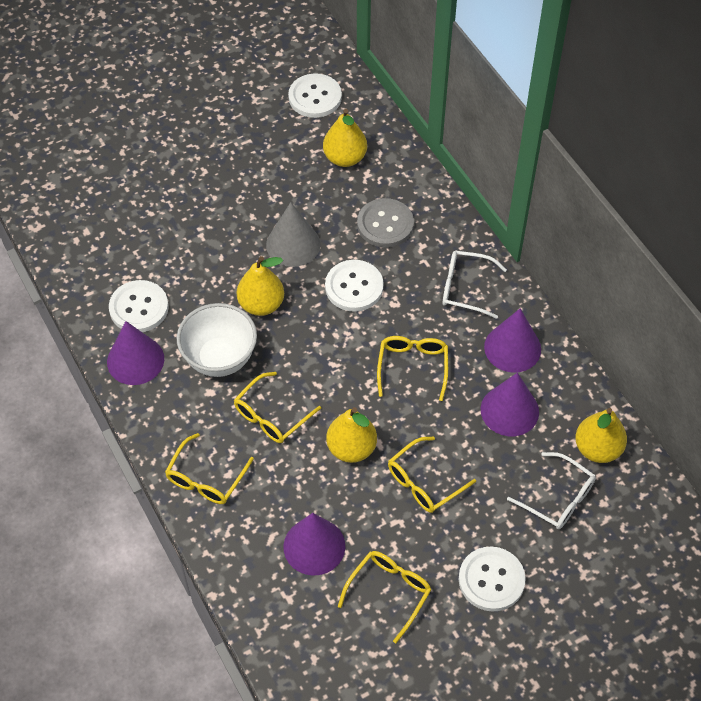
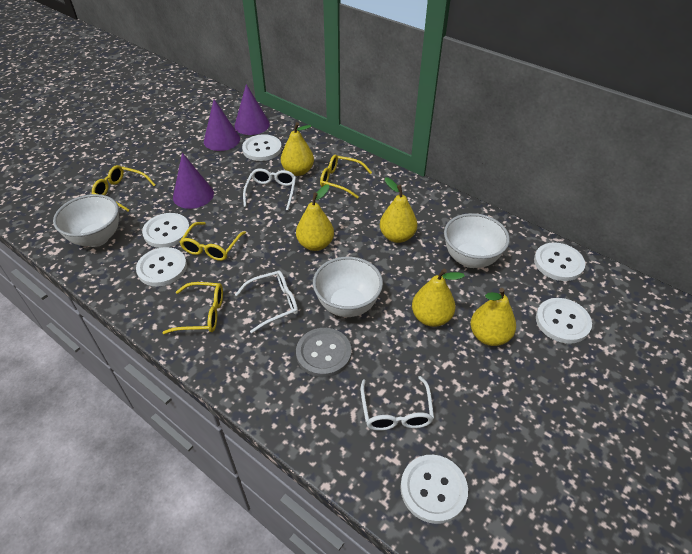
grey cone: [266,202,320,267] = 1 -> none = 0
purple cone: [107,321,164,385] [283,513,345,575] [481,373,539,436] [484,308,541,373] = 4 -> [173,153,214,209] [204,99,240,151] [235,84,270,135] = 3
white bowl: [176,303,257,377] = 1 -> [53,194,119,247] [313,257,383,317] [444,213,510,268] = 3
white button: [109,280,169,332] [288,73,342,118] [325,260,383,312] [459,547,526,612] = 4 -> [136,247,187,286] [142,213,190,248] [242,134,282,161] [400,455,468,524] [534,242,585,281] [536,298,592,344] = 6
white glasses: [443,251,507,319] [507,452,596,529] = 2 -> [235,271,298,334] [243,168,296,211] [361,376,434,431] = 3
yellow glasses: [165,433,254,504] [234,372,321,443] [338,551,431,643] [377,336,448,401] [388,437,476,513] = 5 -> [92,165,155,212] [162,282,223,334] [180,222,246,261] [320,154,372,199] = 4
yellow pear: [236,256,284,316] [323,109,367,167] [326,407,377,463] [575,408,627,463] = 4 -> [281,122,314,176] [296,184,334,251] [380,177,417,243] [412,268,465,327] [471,288,516,346] = 5

